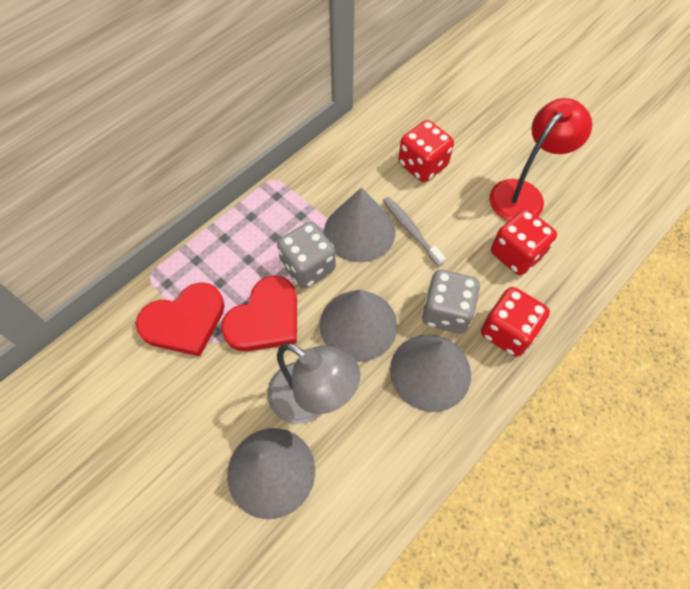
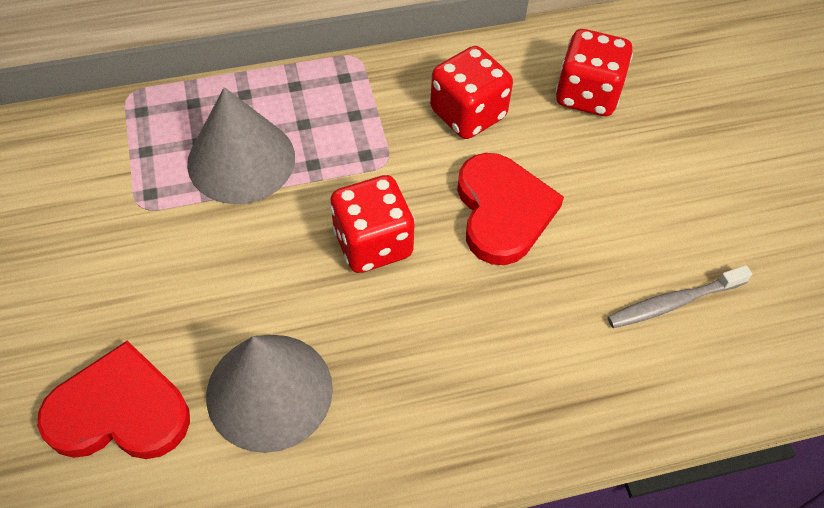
grey cone: [227,428,315,519] [320,289,397,362] [324,187,395,262] [390,334,471,412] = 4 -> [187,87,295,204] [206,335,333,453] = 2
grey dice: [277,222,336,288] [421,270,480,334] = 2 -> none = 0
grey lamp: [267,343,360,424] = 1 -> none = 0
red lamp: [490,98,592,221] = 1 -> none = 0

